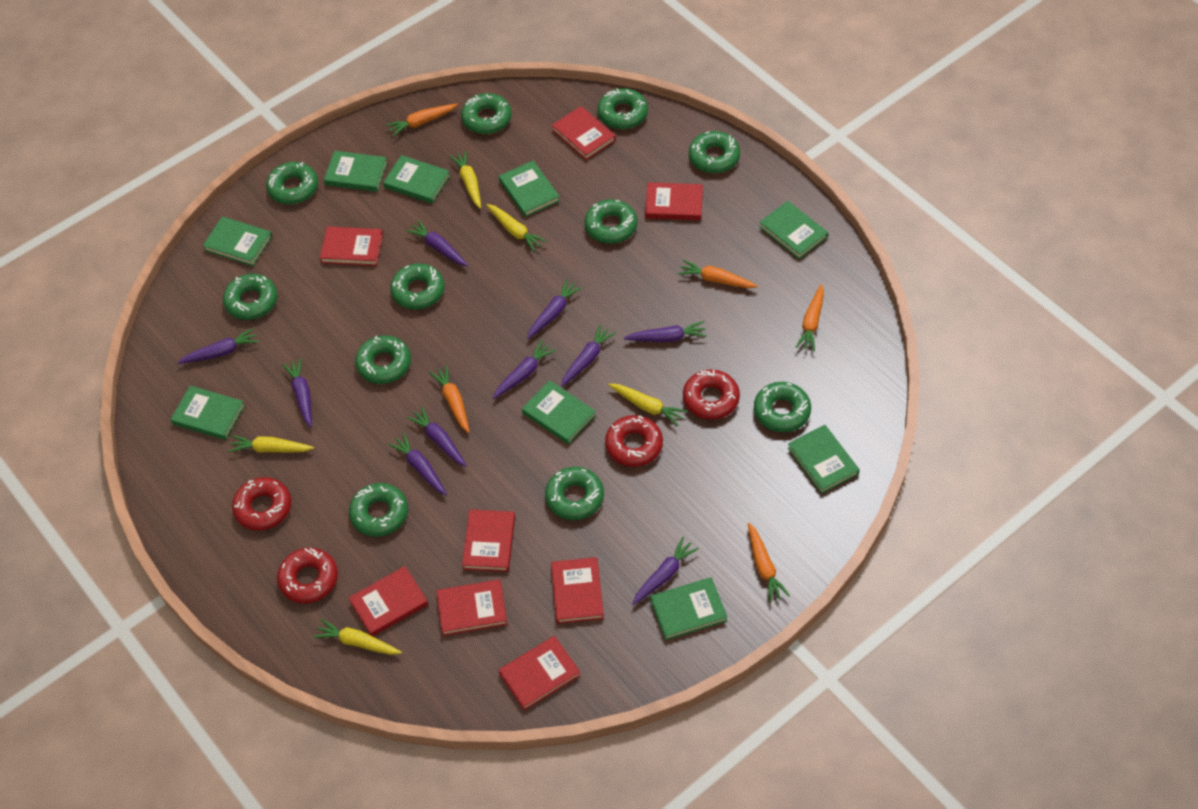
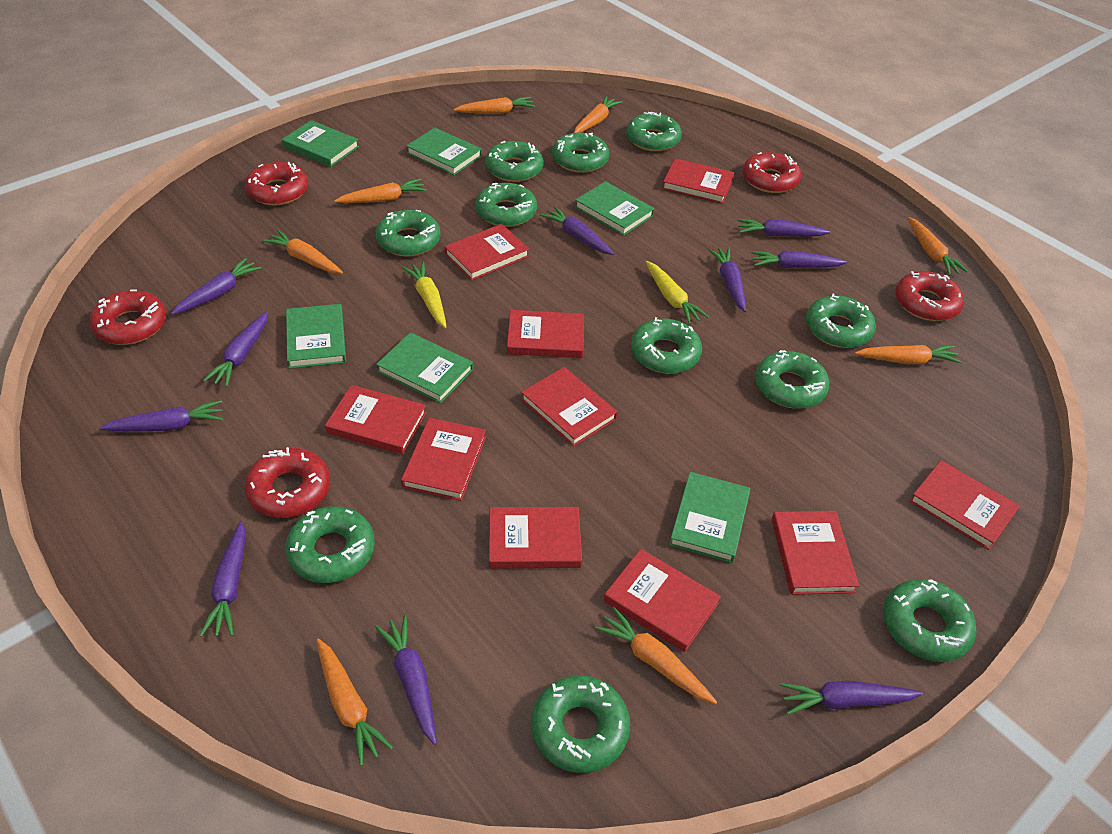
green book: [170,386,245,440] [202,216,272,266] [324,151,388,192] [383,155,450,204] [499,160,560,217] [522,380,596,445] [650,577,727,640] [759,201,828,259] [788,425,860,494] = 9 -> [282,120,359,167] [286,304,346,369] [376,332,473,403] [406,128,482,175] [575,181,655,236] [669,472,750,563] = 6
orange carrot: [386,104,458,137] [429,365,470,433] [678,260,758,288] [748,523,790,602] [796,284,824,351] = 5 -> [262,229,343,274] [316,638,393,766] [334,178,427,203] [454,97,535,114] [574,96,622,133] [595,607,717,704] [855,345,962,364] [908,217,968,276] = 8
red book: [320,227,383,266] [349,566,428,636] [436,579,508,636] [462,509,515,572] [499,636,581,711] [551,557,604,624] [552,106,616,160] [645,182,703,220] = 8 -> [325,385,426,454] [401,418,486,501] [445,224,529,281] [489,507,582,569] [507,310,584,358] [521,367,617,447] [604,549,721,652] [662,158,734,204] [772,511,859,595] [910,460,1020,550] = 10
red donut: [232,477,291,531] [277,548,338,604] [605,415,663,467] [683,369,740,420] = 4 -> [89,290,166,345] [244,447,330,518] [245,162,308,206] [743,152,801,193] [895,271,964,321] = 5
yellow carrot: [228,435,314,453] [313,619,402,655] [449,151,481,209] [486,204,547,252] [608,384,687,426] = 5 -> [402,262,447,328] [646,261,709,324] = 2

